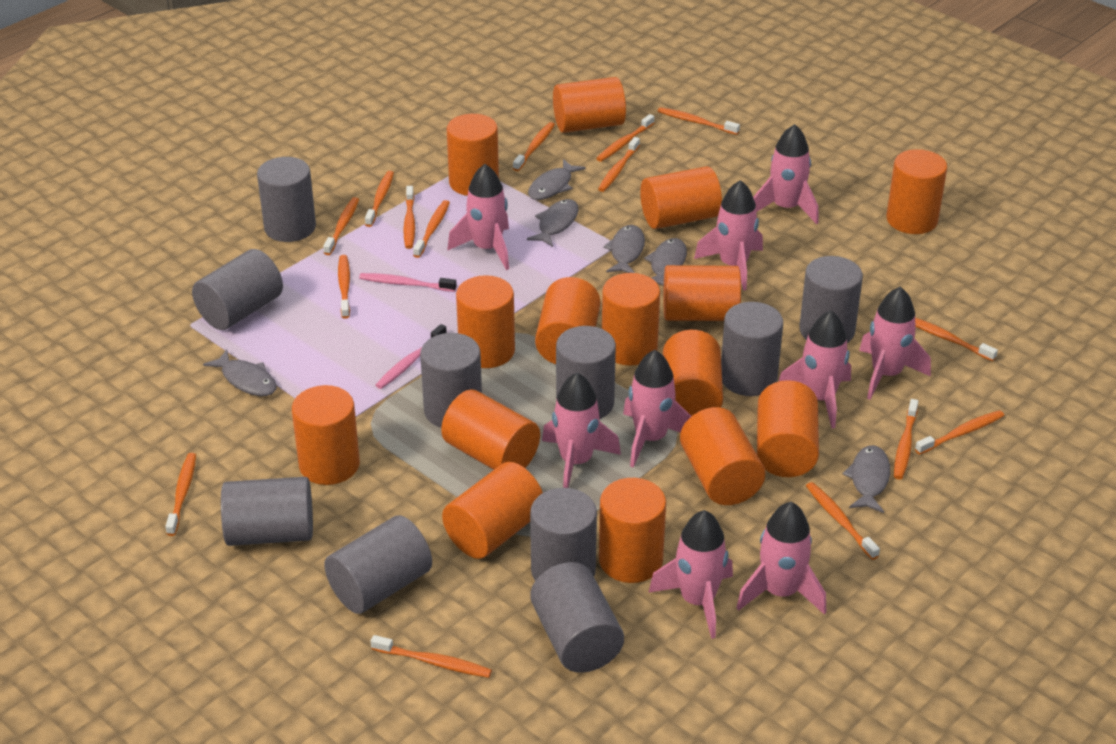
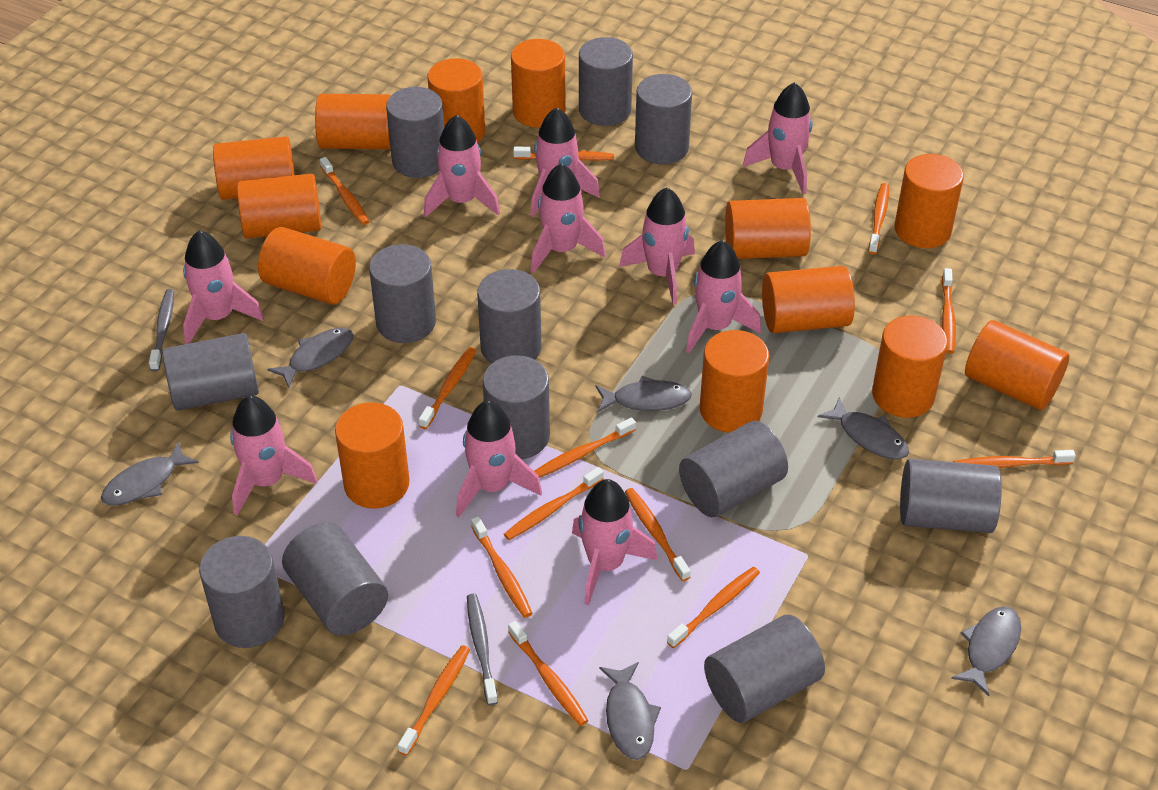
grey cylinder: [192,249,283,330] [221,477,313,546] [257,157,316,242] [324,515,432,614] [420,333,482,428] [530,488,597,581] [530,562,624,673] [556,326,616,419] [721,302,783,396] [799,256,863,343] = 10 -> [162,333,259,411] [199,536,285,648] [282,522,388,635] [369,244,436,343] [386,87,444,178] [477,269,541,364] [483,355,550,459] [579,37,633,126] [635,74,692,164] [679,421,788,517] [704,615,825,723] [900,459,1002,533] = 12
grey toothbrush: none = 0 -> [149,289,174,371] [467,594,498,705] = 2
orange cylinder: [292,385,360,485] [441,389,540,470] [442,462,543,559] [447,114,499,196] [456,275,515,368] [535,277,600,364] [553,77,626,133] [599,478,666,583] [602,273,660,366] [640,166,722,229] [663,330,723,416] [664,265,741,321] [680,407,765,505] [757,380,819,477] [886,149,947,234] = 15 -> [213,136,295,200] [237,174,321,239] [258,227,356,305] [315,94,391,149] [335,402,410,509] [428,58,485,143] [511,39,566,128] [700,330,769,433] [725,198,811,259] [762,266,855,333] [872,315,948,418] [894,154,964,248] [965,320,1069,410] = 13
orange toothbrush: [165,453,196,536] [323,197,359,255] [338,255,350,319] [365,171,394,227] [371,635,492,678] [403,186,415,249] [413,200,450,258] [513,122,555,171] [596,114,654,162] [598,137,640,192] [657,107,740,135] [806,482,880,560] [894,399,918,480] [915,318,998,361] [915,410,1004,455] = 15 -> [320,157,369,225] [398,645,470,756] [419,347,477,429] [471,516,533,618] [504,467,604,540] [508,621,589,726] [513,147,614,161] [534,417,636,478] [625,488,691,581] [667,567,760,648] [868,183,889,254] [942,268,956,354] [953,450,1076,468] = 13
pink rocket: [447,164,509,270] [542,373,621,488] [623,350,692,468] [648,510,733,639] [694,180,763,290] [736,502,826,615] [753,124,819,224] [778,311,851,428] [859,287,931,400] = 9 -> [183,230,264,344] [230,395,318,516] [424,115,500,218] [456,401,542,517] [530,107,600,217] [531,163,606,274] [572,479,658,605] [619,187,695,305] [686,240,761,353] [743,82,813,194] = 10
pink toothbrush: [359,273,456,292] [376,324,447,389] = 2 -> none = 0

